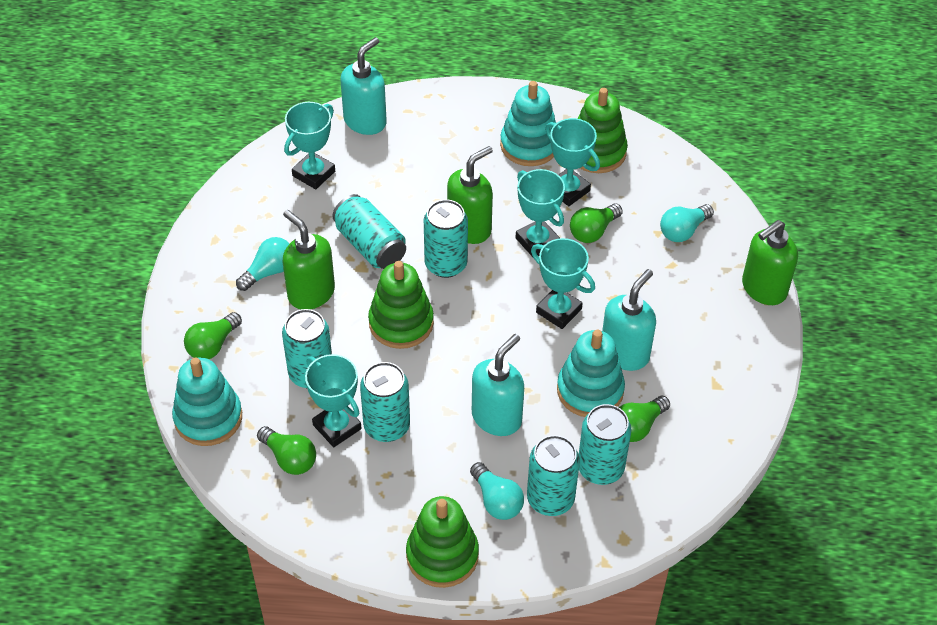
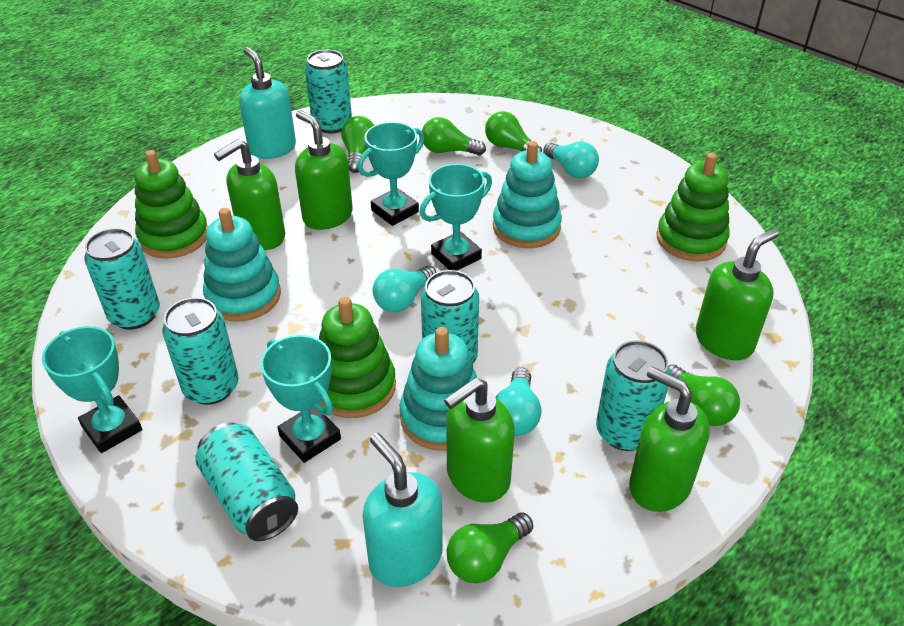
green light bulb: [184,312,242,359] [257,426,316,475] [570,204,623,243] [619,396,670,442] = 4 -> [341,116,374,173] [422,117,486,156] [447,512,533,583] [485,111,542,152] [669,364,740,426] = 5
green soap dispenser: [283,210,335,309] [447,146,493,244] [742,220,798,305] = 3 -> [214,139,285,250] [295,110,353,230] [444,378,515,503] [629,366,710,512] [696,228,779,360] = 5
turquoise soap dispenser: [341,37,387,135] [472,334,524,436] [602,269,656,371] = 3 -> [239,47,296,159] [363,433,443,587] = 2
turquoise trophy: [284,102,335,189] [305,354,361,447] [516,169,565,257] [531,238,595,329] [545,118,600,206] = 5 -> [42,326,142,453] [261,335,341,463] [358,122,425,226] [420,164,492,271] = 4

